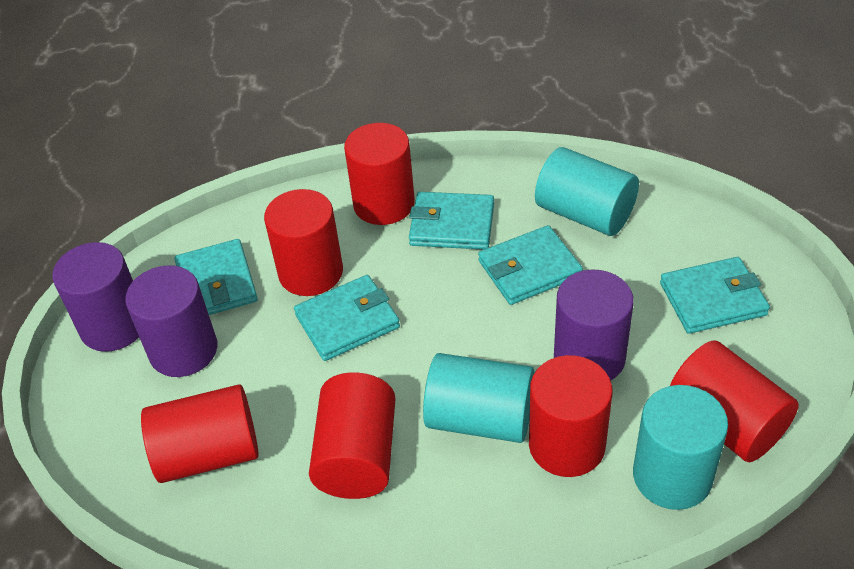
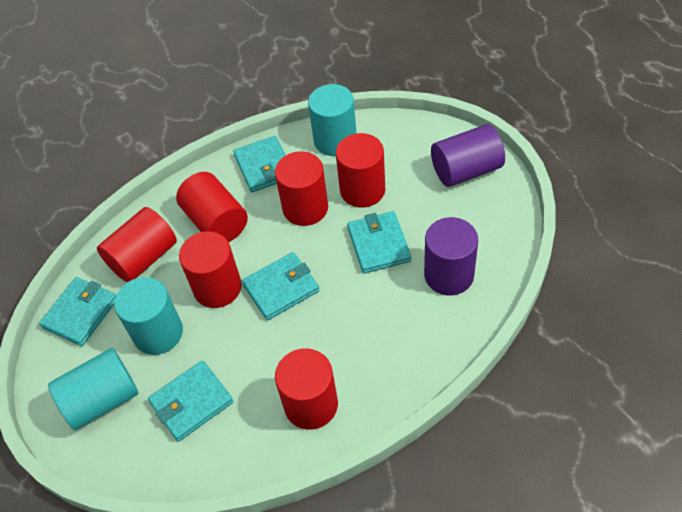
purple cylinder: [53,242,139,352] [125,265,217,377] [554,269,634,380] = 3 -> [424,217,478,295] [431,124,505,187] = 2

